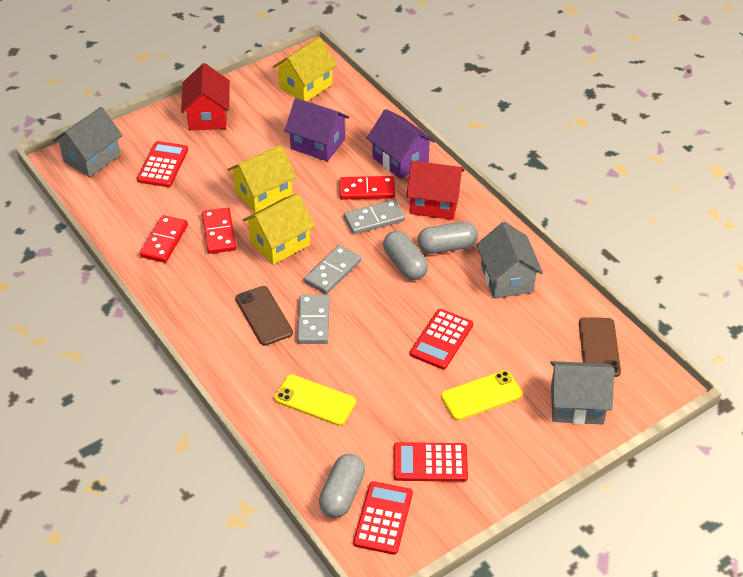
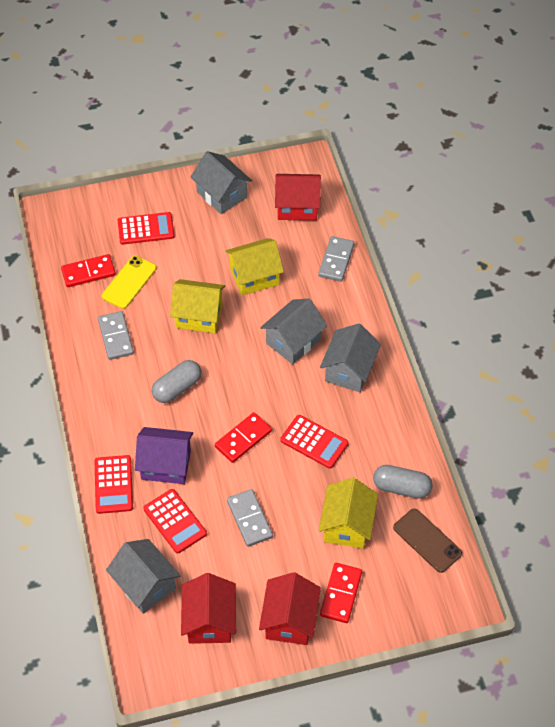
brown phone: [236,286,293,346] [579,317,621,377] = 2 -> [393,509,462,573] = 1
grey capsule: [319,454,365,518] [383,231,428,280] [417,222,478,254] = 3 -> [152,360,202,403] [373,465,432,499] = 2
grey house: [53,107,122,177] [476,222,543,299] [550,361,615,425] = 3 -> [106,539,181,614] [191,151,252,214] [260,299,327,364] [320,323,381,392] = 4
purple house: [284,98,350,161] [367,109,435,179] = 2 -> [135,427,193,484] = 1
red house: [181,63,230,130] [406,161,464,220] = 2 -> [181,573,236,644] [259,572,321,645] [275,174,321,221] = 3
yellow phone: [274,374,356,426] [441,370,523,420] = 2 -> [102,256,156,309] = 1

